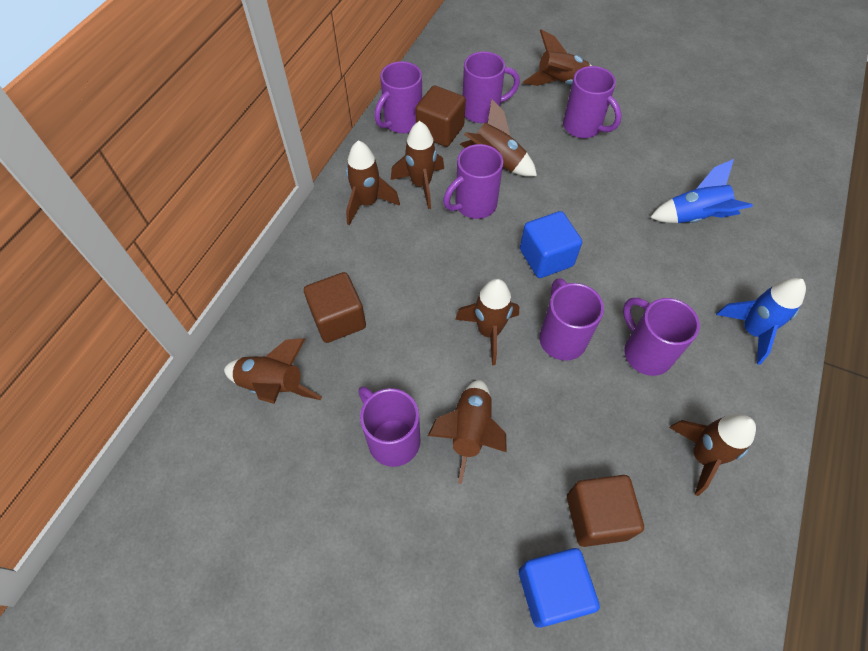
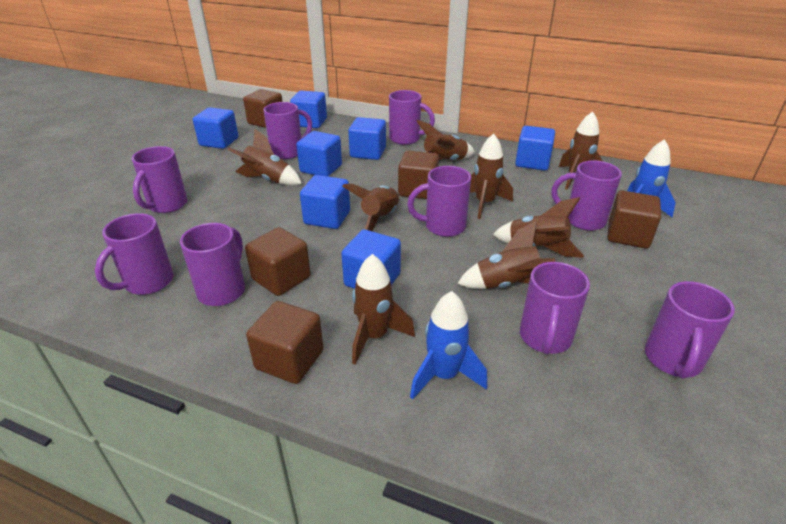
blue cube: [519,548,600,628] [520,211,582,278] = 2 -> [193,107,238,149] [290,91,327,128] [296,131,342,176] [300,175,350,229] [341,230,401,288] [348,117,386,160] [515,126,555,171] = 7
brown cube: [304,272,366,343] [415,85,466,147] [567,475,644,547] = 3 -> [243,89,283,128] [245,227,311,296] [246,301,324,384] [398,151,439,199] [608,190,661,248] = 5
purple mug: [358,386,420,467] [374,61,422,133] [443,144,503,219] [463,51,520,123] [539,278,604,361] [563,66,622,138] [623,298,700,376] = 7 -> [95,213,173,295] [132,146,187,213] [180,223,245,306] [263,102,312,159] [389,90,435,145] [407,166,471,237] [520,262,590,354] [551,161,622,231] [645,281,735,379] = 9

